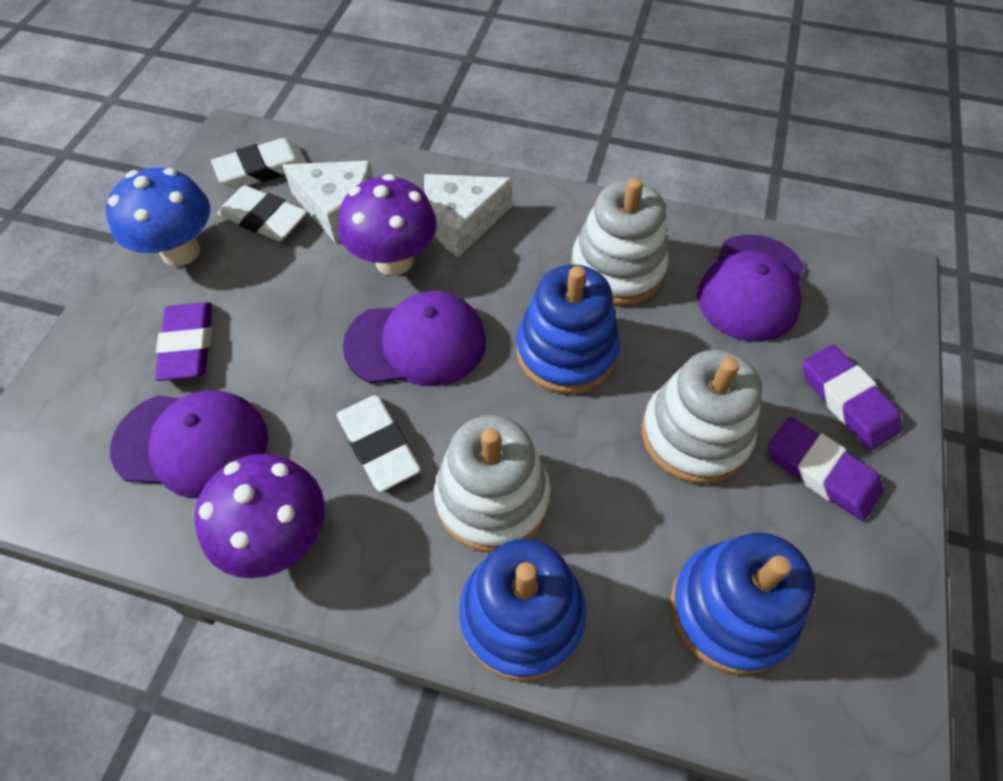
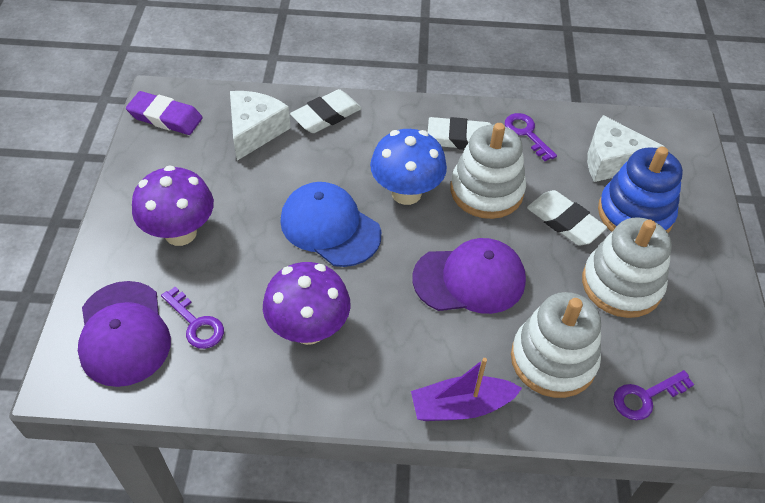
blue cap: none = 0 -> [280,182,381,267] = 1
blue stacking toy: [459,539,587,681] [516,264,620,394] [671,533,815,675] = 3 -> [598,147,683,233] = 1
purple boat: none = 0 -> [411,358,522,421] = 1
purple cap: [110,390,268,498] [343,291,486,386] [697,235,804,342] = 3 -> [78,281,171,387] [412,238,526,314] = 2
purple eraser: [155,302,212,381] [768,417,884,521] [803,345,902,450] = 3 -> [126,91,203,135] = 1
purple key: none = 0 -> [161,287,224,349] [505,113,557,161] [613,370,694,420] = 3

